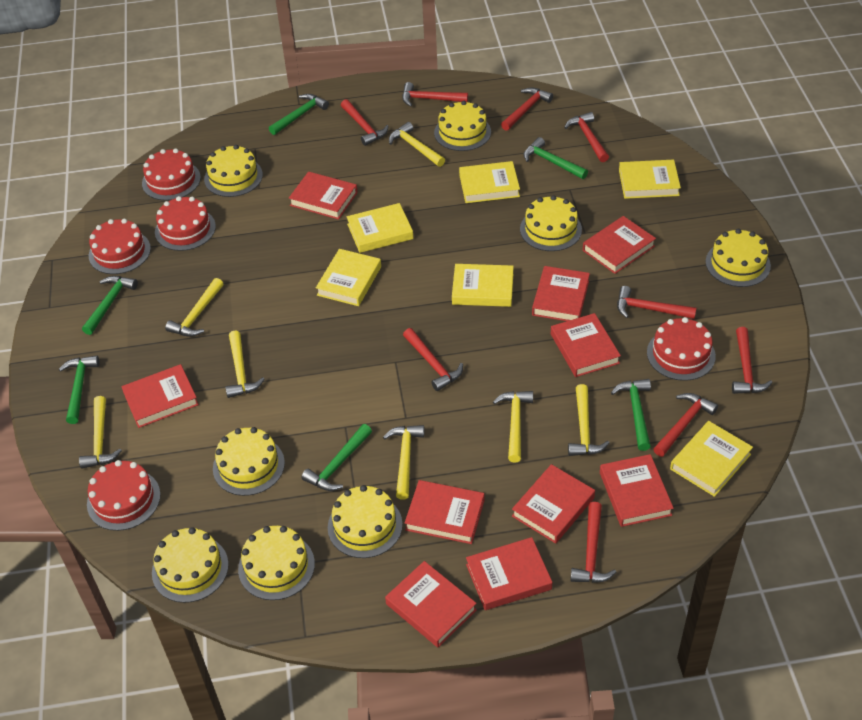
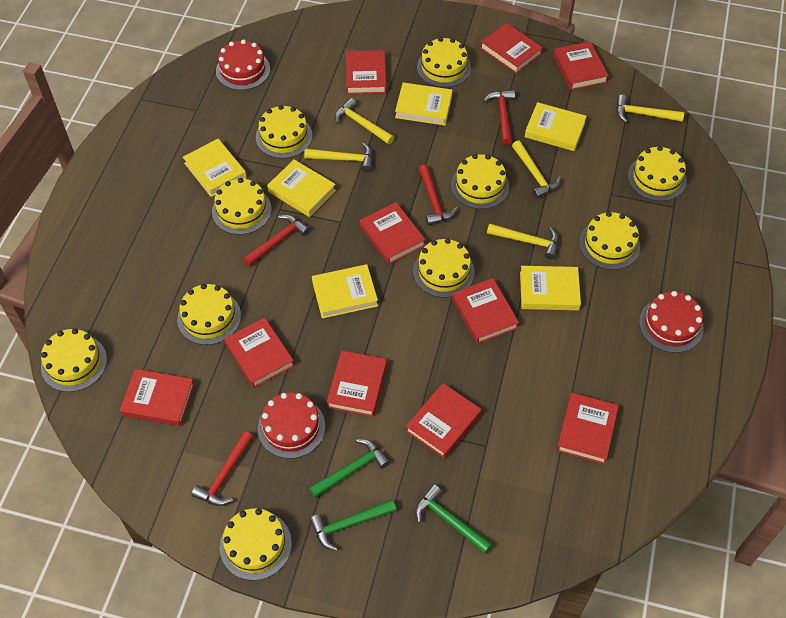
green hammer: [59,356,100,424] [82,276,138,335] [269,94,329,135] [301,424,372,491] [524,137,588,179] [611,379,651,451] = 6 -> [309,439,390,498] [310,499,397,551] [415,484,492,553] = 3
red cake: [87,460,161,531] [89,219,151,274] [142,149,201,200] [155,196,216,251] [647,317,716,381] = 5 -> [216,39,270,90] [258,392,325,459] [639,291,704,353] = 3
red hammer: [341,99,389,146] [402,82,468,106] [403,328,463,391] [501,87,553,131] [564,112,609,162] [570,502,616,583] [617,286,696,319] [653,393,718,457] [732,327,773,394] = 9 -> [191,431,253,506] [243,215,310,267] [418,164,458,225] [483,90,515,145] = 4
yellow cake: [152,527,229,603] [204,145,263,197] [213,427,285,496] [238,526,315,600] [328,485,403,558] [434,101,491,151] [520,195,582,251] [706,229,771,287] = 8 -> [41,329,107,392] [177,284,241,345] [212,178,272,235] [220,508,292,580] [256,105,312,159] [413,238,475,298] [417,37,471,88] [451,154,509,209] [579,212,640,270] [628,146,687,201] = 10
yellow hammer: [79,396,122,469] [165,278,224,337] [225,330,265,398] [383,425,425,500] [389,122,445,167] [493,391,533,462] [568,384,610,456] = 7 -> [304,143,373,172] [335,98,394,144] [487,223,559,259] [512,140,561,198] [616,95,684,122] = 5

